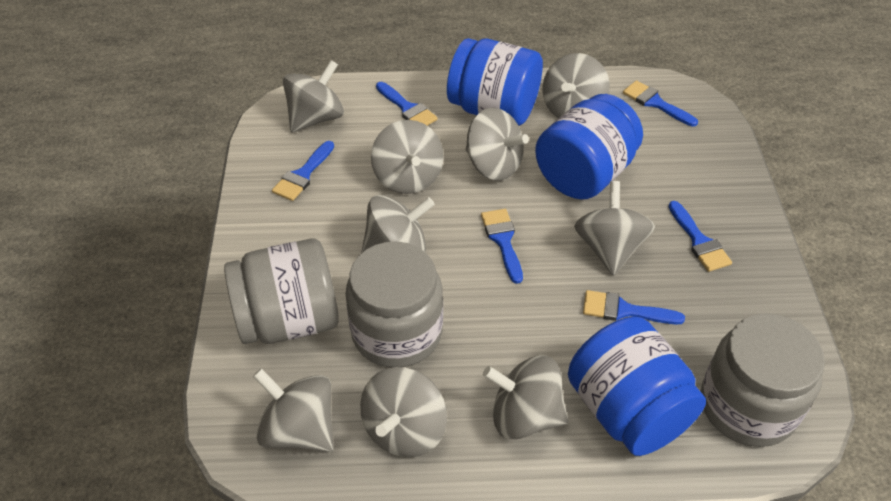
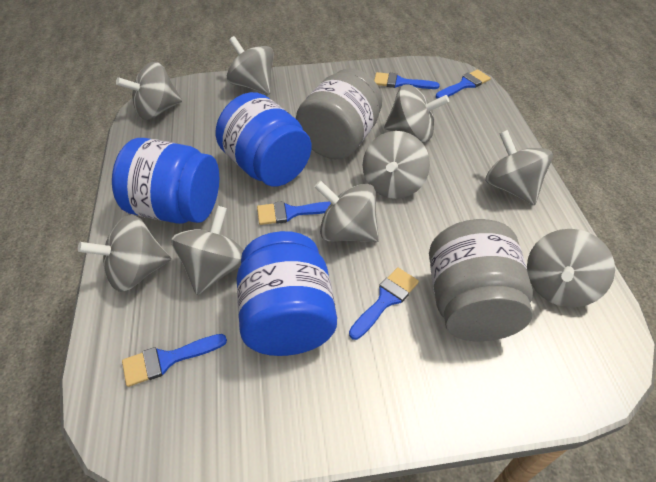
blue brush: [272,141,334,201] [376,82,438,126] [481,209,523,284] [583,290,685,324] [623,80,698,127] [668,201,732,272] = 6 -> [122,334,227,387] [257,201,331,225] [349,267,419,340] [374,72,440,89] [436,70,491,99] = 5
grey jar: [224,238,339,344] [345,241,443,368] [701,313,825,447] = 3 -> [296,68,382,159] [429,219,533,342] = 2

